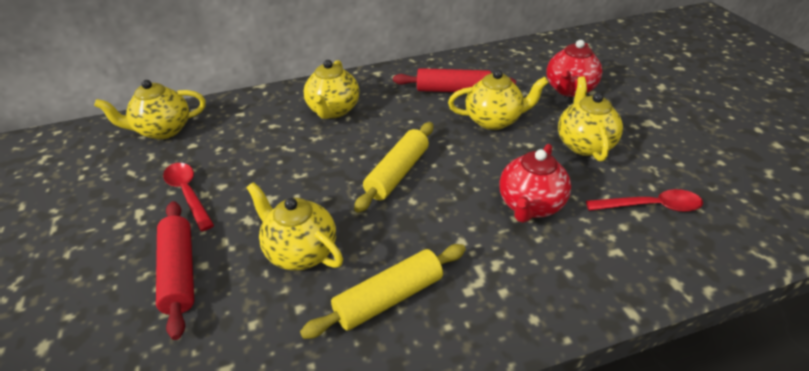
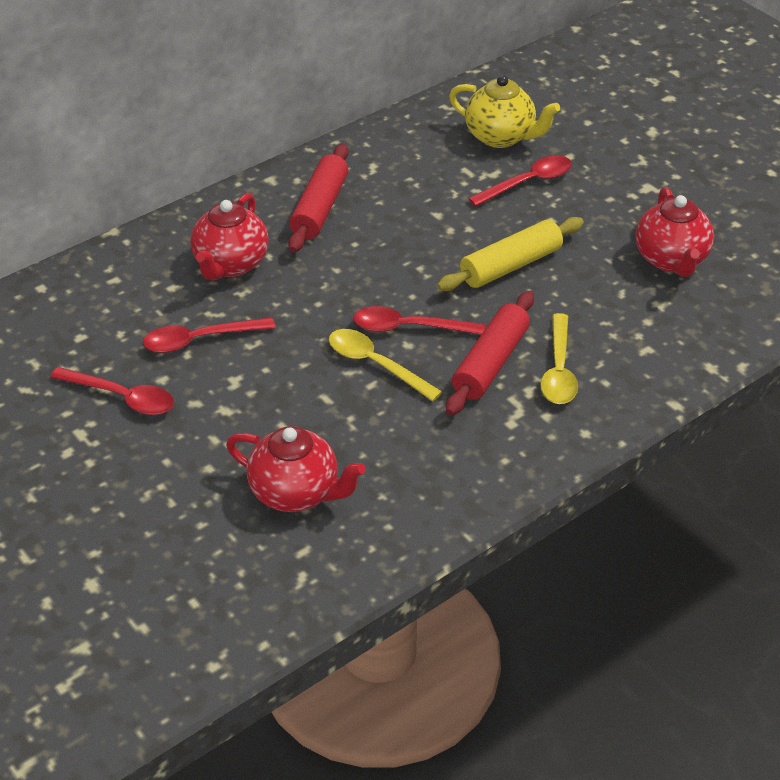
red spoon: [163,163,214,231] [586,189,703,212] = 2 -> [50,367,174,415] [143,317,276,353] [353,306,485,335] [468,155,572,207] = 4
red teapot: [499,144,571,223] [546,40,602,97] = 2 -> [190,193,269,281] [226,426,366,512] [635,187,714,277] = 3
yellow rolling pin: [300,244,466,339] [354,122,433,213] = 2 -> [437,217,584,291] = 1
yellow spoon: none = 0 -> [329,329,442,401] [540,313,578,404] = 2
yellow teapot: [94,80,206,139] [246,182,343,271] [304,60,359,119] [448,70,549,130] [558,76,623,162] = 5 -> [449,75,560,148] = 1

